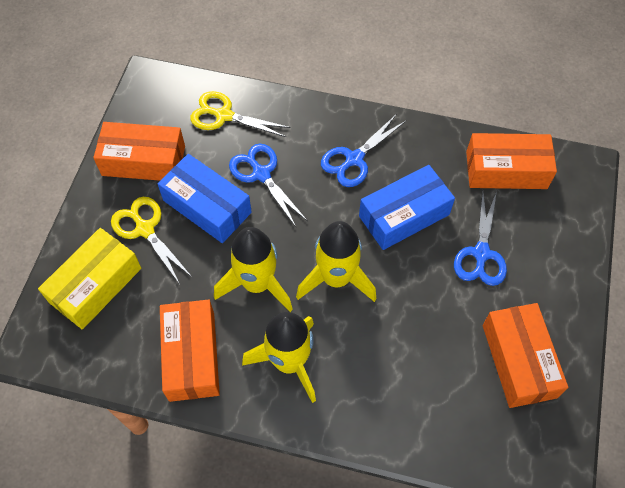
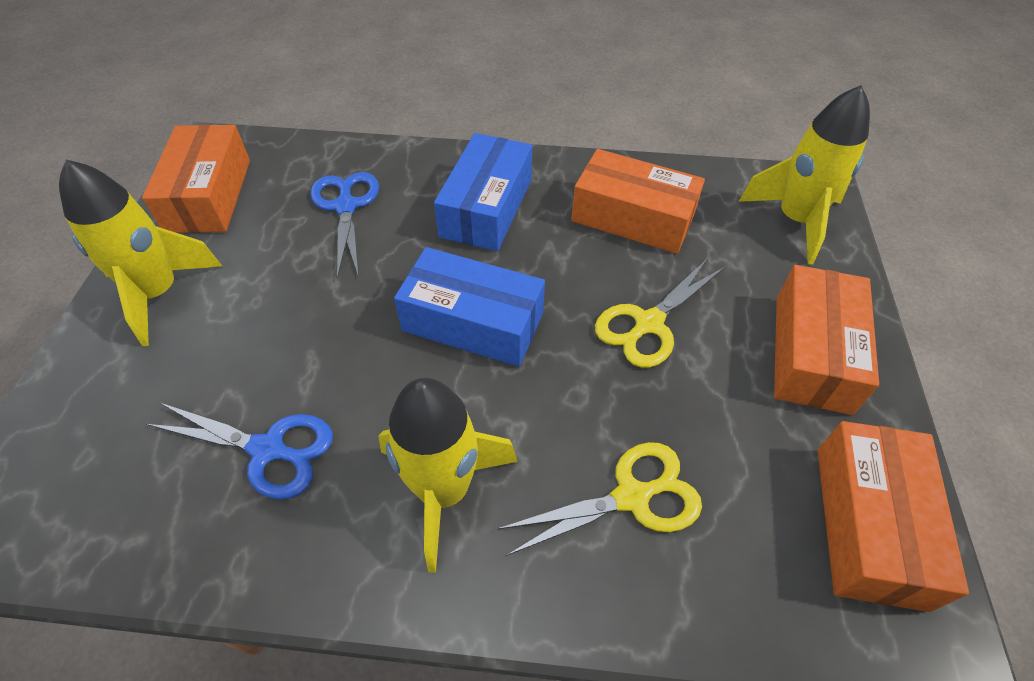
blue scissors: [229,144,307,227] [321,115,406,187] [454,191,507,286] = 3 -> [146,402,333,499] [310,172,379,279] = 2
yellow box: [38,228,141,329] = 1 -> none = 0

